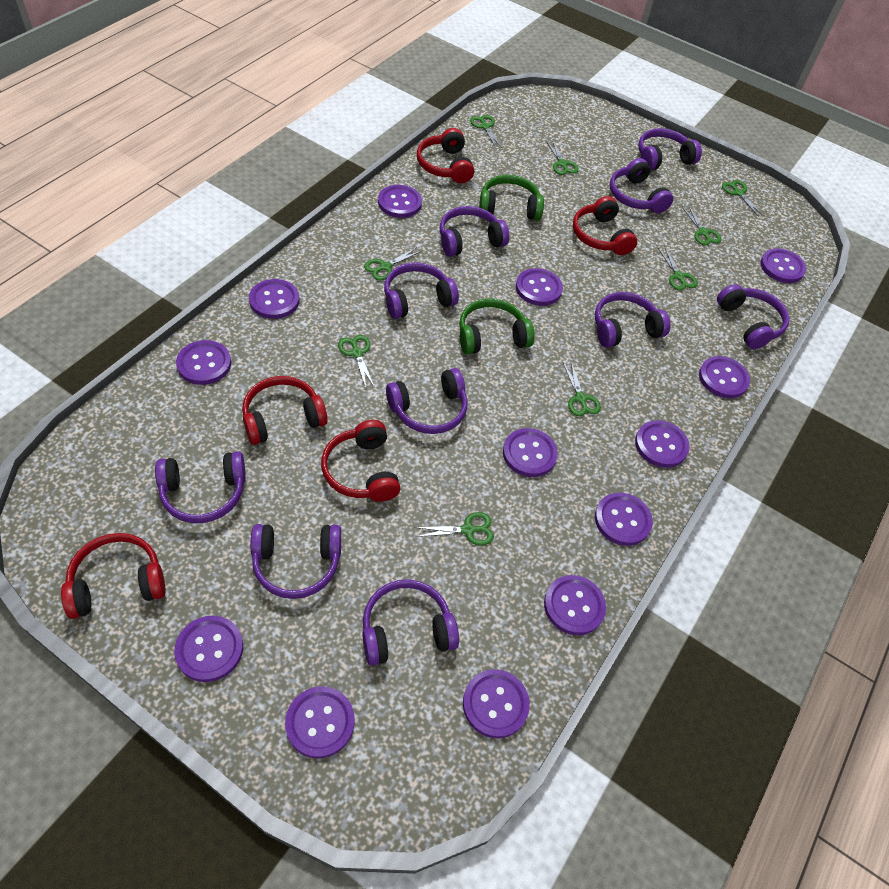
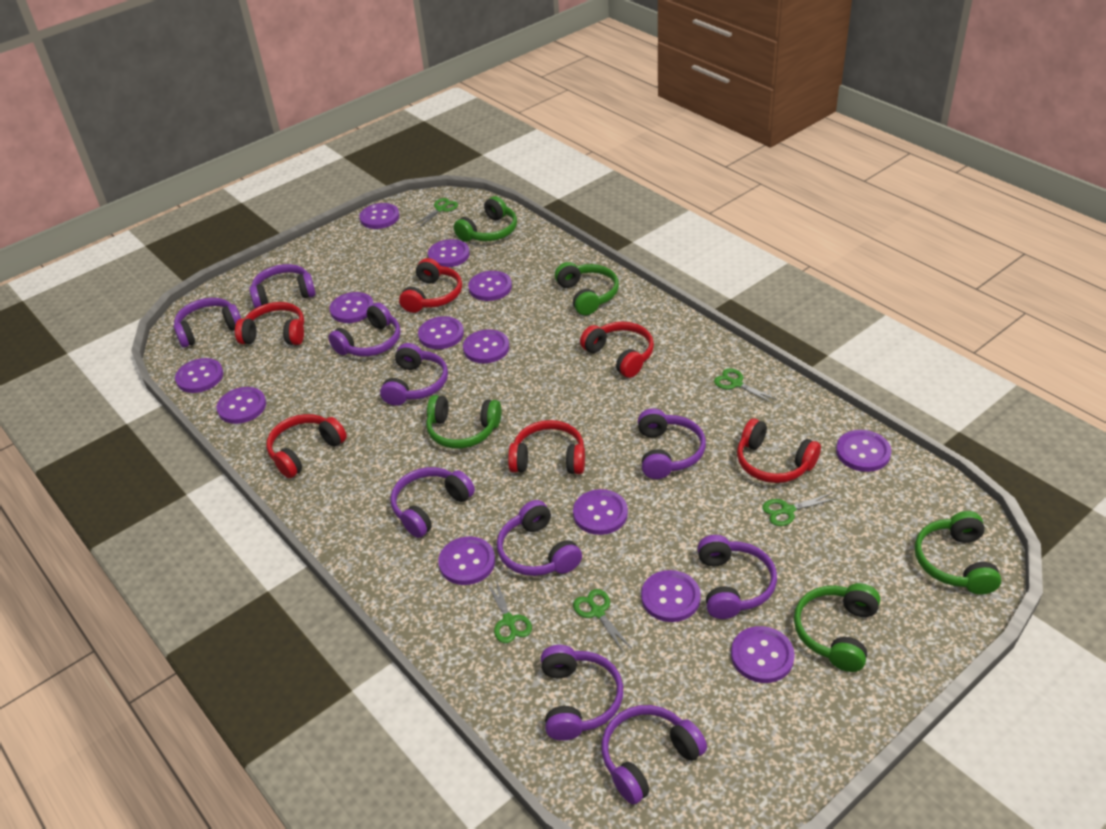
green headphones: [459,299,535,354] [479,175,544,221] = 2 -> [426,395,501,449] [454,196,517,242] [555,262,619,315] [794,583,880,672] [915,511,1001,595] = 5
green scissors: [338,335,375,388] [364,247,422,281] [414,512,494,545] [470,115,502,148] [546,139,579,175] [563,362,601,416] [658,247,698,290] [682,205,722,245] [722,180,764,217] = 9 -> [414,198,458,228] [487,580,532,643] [573,589,631,652] [714,368,778,404] [762,493,837,526] = 5
red headphones: [61,533,166,619] [242,376,328,445] [321,420,401,502] [417,128,474,183] [573,196,637,255] = 5 -> [235,302,304,345] [266,414,347,478] [399,258,462,313] [508,420,585,474] [580,322,654,378] [737,418,821,483] = 6

